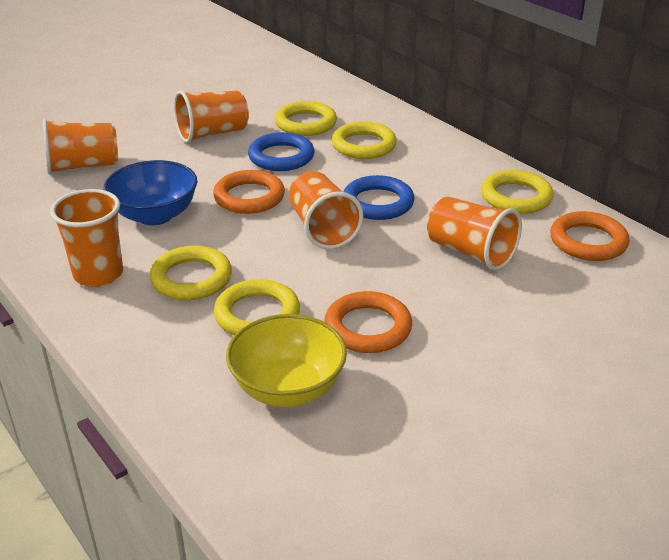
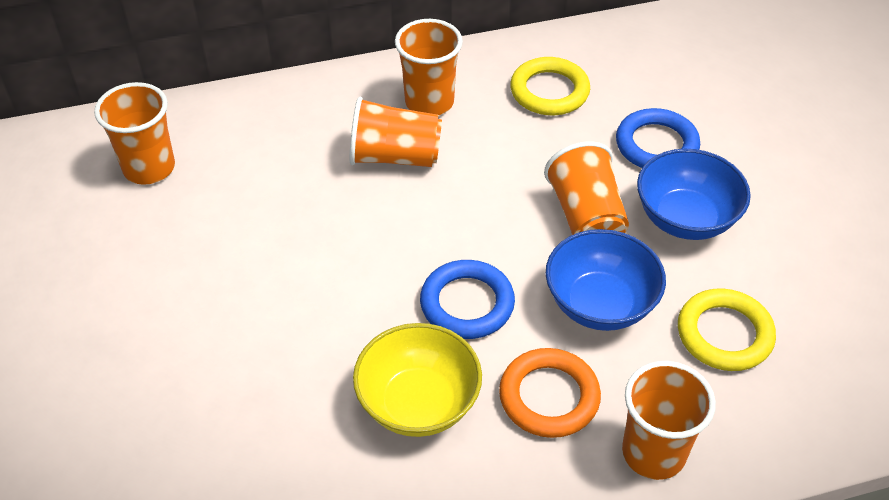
blue bowl: [104,160,197,225] = 1 -> [545,229,666,331] [637,149,751,240] = 2
orange ring: [213,170,285,214] [324,291,412,353] [550,211,629,261] = 3 -> [499,348,601,438] = 1
yellow ring: [150,245,232,300] [214,279,300,335] [275,101,337,136] [332,121,397,159] [481,170,554,214] = 5 -> [510,57,590,115] [678,288,776,371] = 2

